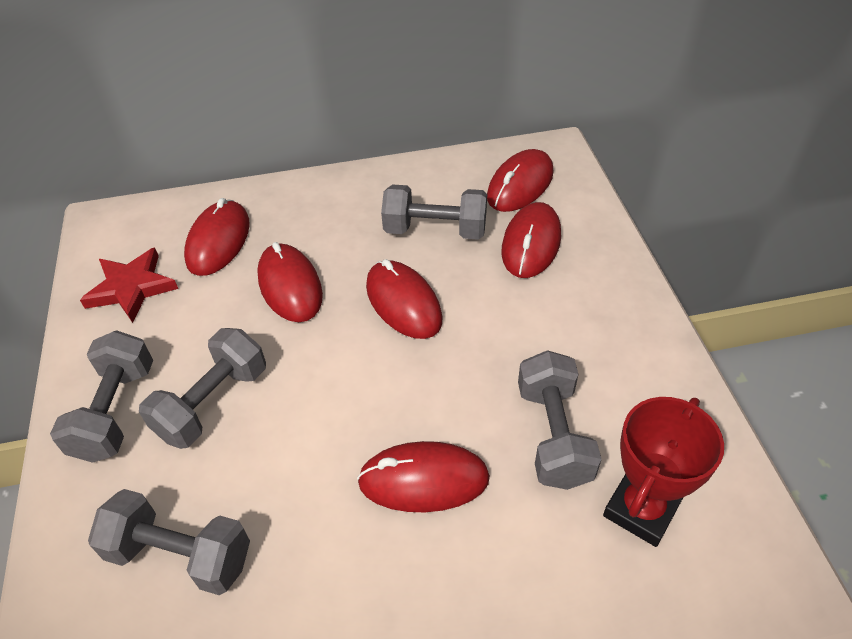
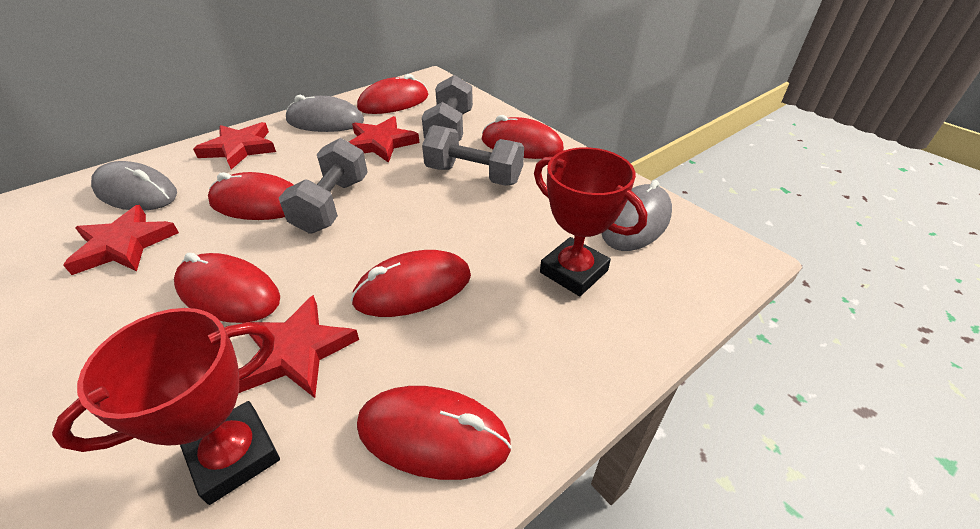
grey dumbbell: [50,330,153,463] [88,489,250,595] [139,328,266,449] [381,184,487,240] [518,350,602,490] = 5 -> [279,138,368,234] [422,75,473,141] [422,125,524,186] = 3
grey mouse: none = 0 -> [91,161,177,211] [286,95,364,132] [602,180,672,251] = 3
red star: [80,247,178,323] = 1 -> [63,205,179,275] [193,122,276,169] [239,295,359,398] [349,116,419,163] = 4
red trophy: [603,397,724,547] = 1 -> [52,308,280,505] [534,147,647,296] = 2

